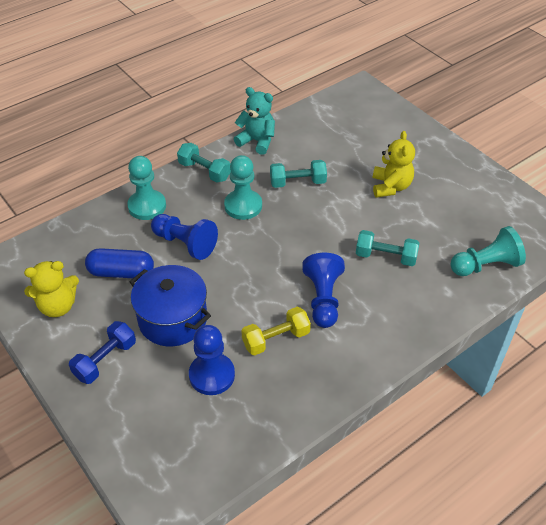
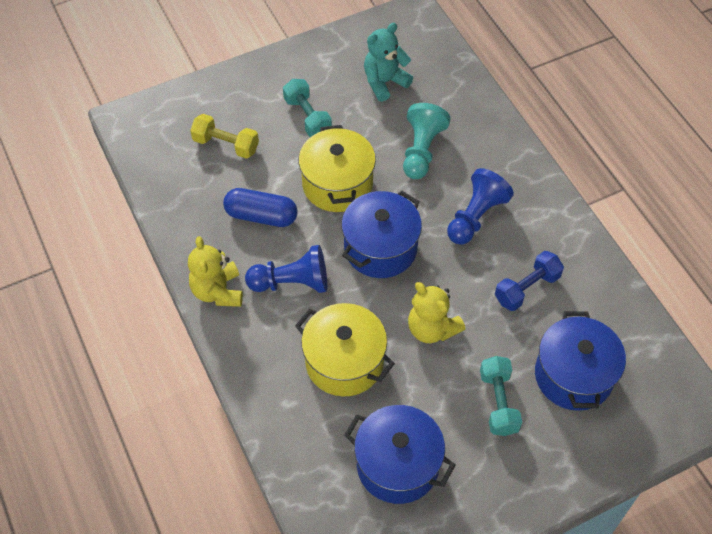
blue pawn: [151,214,218,260] [189,325,235,395] [302,253,345,328] = 3 -> [245,245,327,293] [447,168,514,245] = 2
blue pot: [130,265,211,346] = 1 -> [341,191,422,278] [344,405,455,504] [535,311,626,411] = 3
turquoise dumbbell: [177,143,231,183] [270,160,327,188] [356,230,420,266] = 3 -> [283,79,332,137] [480,356,522,436] = 2
turquoise pawn: [127,156,166,220] [224,155,262,220] [451,226,526,276] = 3 -> [403,103,450,179] = 1
yellow pot: none = 0 -> [295,303,395,397] [299,125,376,212] = 2

